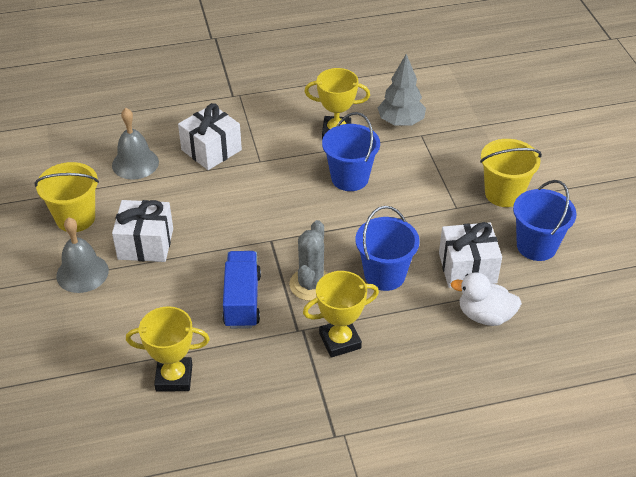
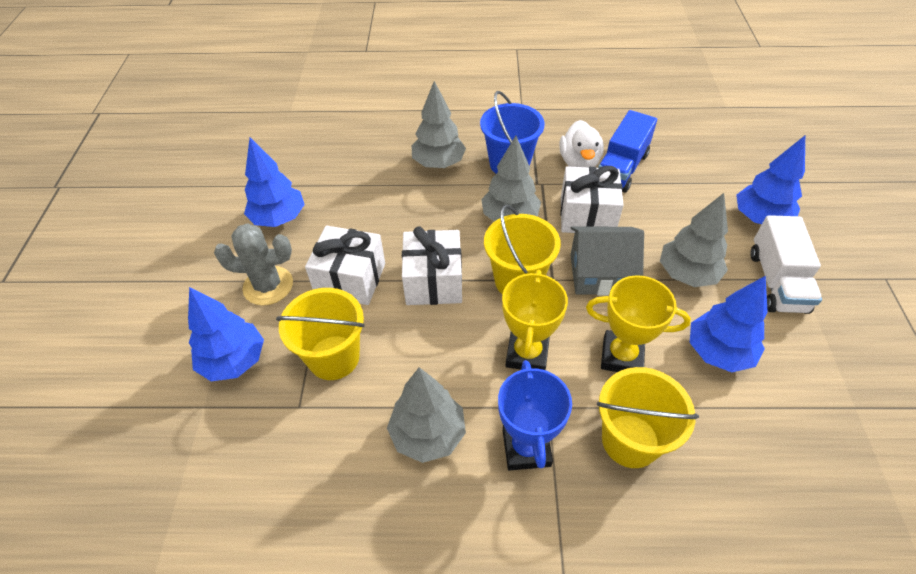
blue bucket: [322,112,380,191] [355,206,420,291] [513,180,577,261] = 3 -> [480,91,545,174] = 1
blue tree: none = 0 -> [188,287,264,382] [244,138,305,227] [690,276,768,372] [736,136,805,224] = 4
blue trophy: none = 0 -> [498,360,572,471] = 1
grey bell: [56,217,109,293] [112,108,159,179] = 2 -> none = 0
grey house: none = 0 -> [570,227,644,295] = 1
grey tree: [378,54,426,126] = 1 -> [387,367,466,463] [411,81,466,168] [481,136,541,222] [660,193,728,287] = 4
white truck: none = 0 -> [750,215,822,314] = 1
yellow bucket: [34,162,99,232] [480,139,542,207] = 2 -> [276,288,365,380] [484,205,561,294] [597,367,699,468] = 3
yellow trophy: [126,306,210,391] [303,271,379,358] [304,68,370,139] = 3 -> [502,270,568,370] [586,275,691,372] = 2

